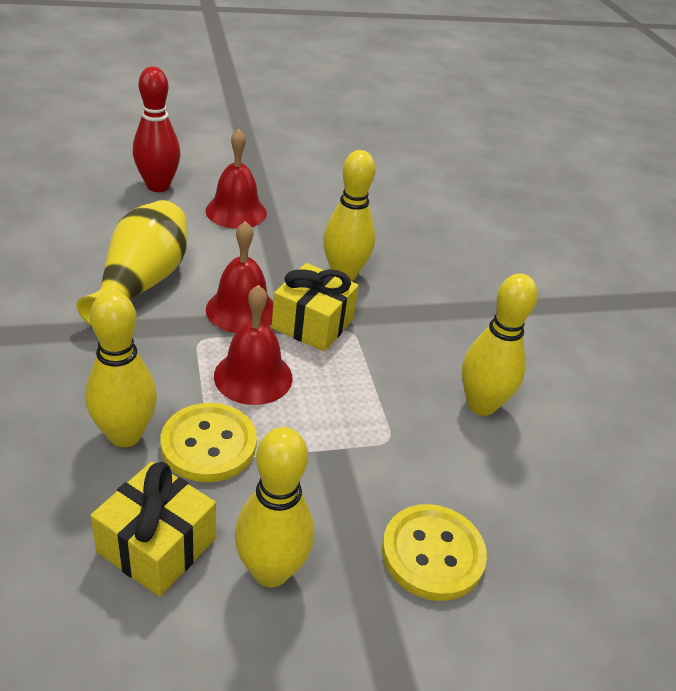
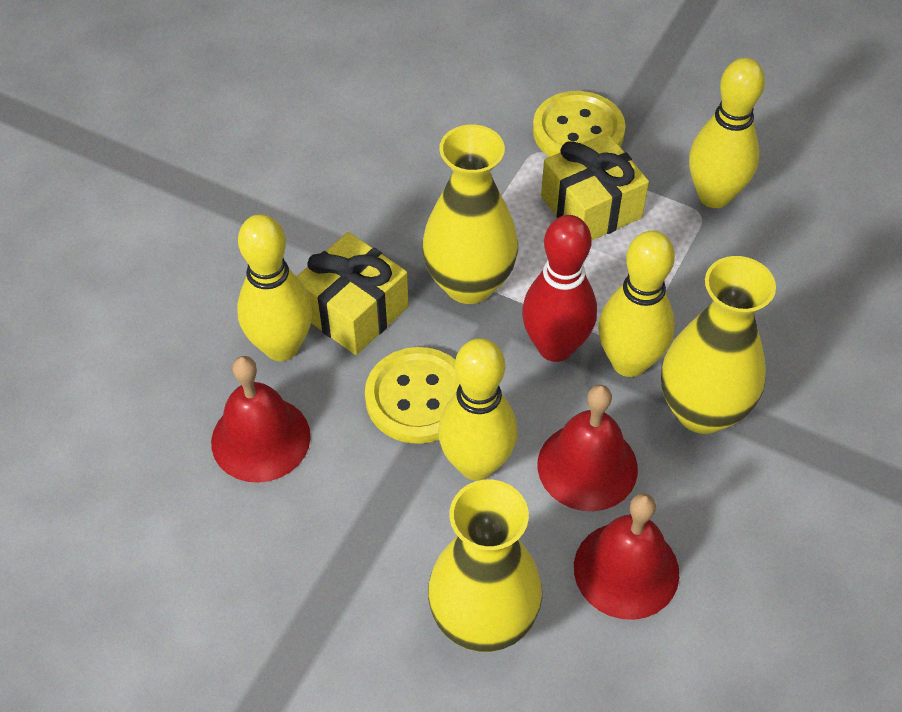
yellow vase: [77,200,187,326] = 1 -> [422,125,518,304] [428,480,542,652] [661,256,776,434] = 3

